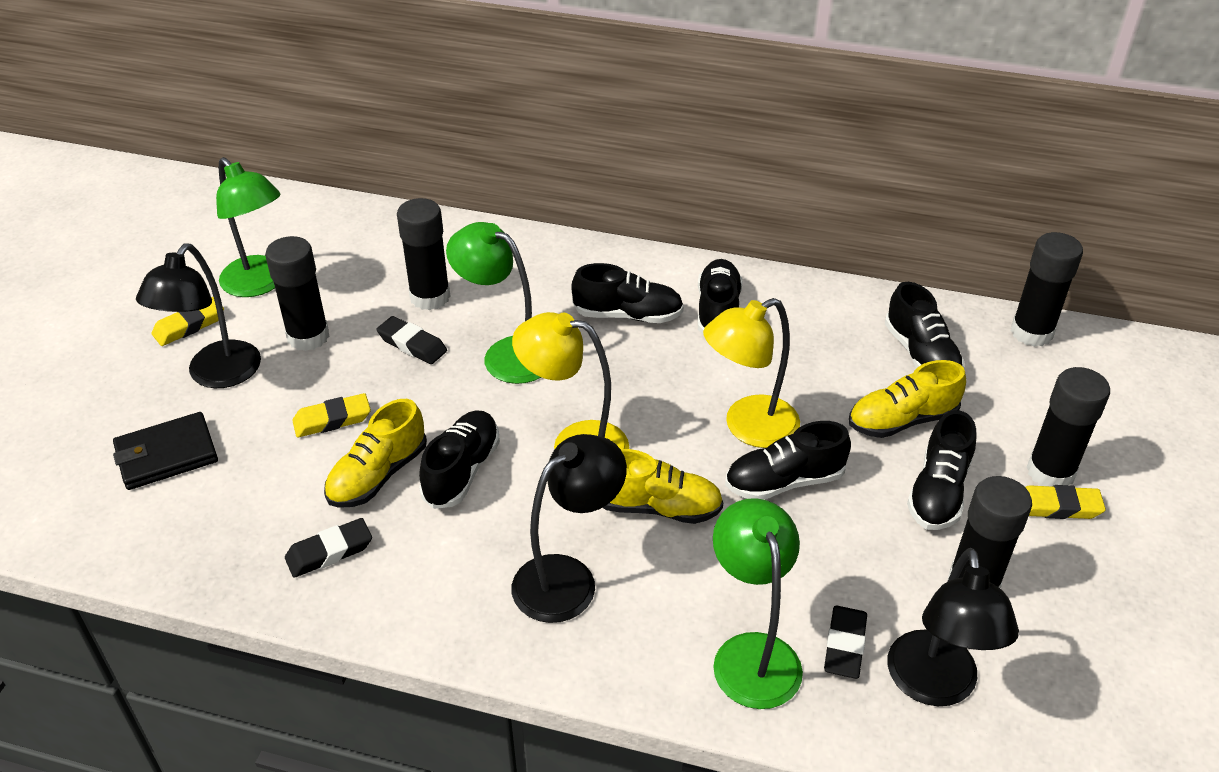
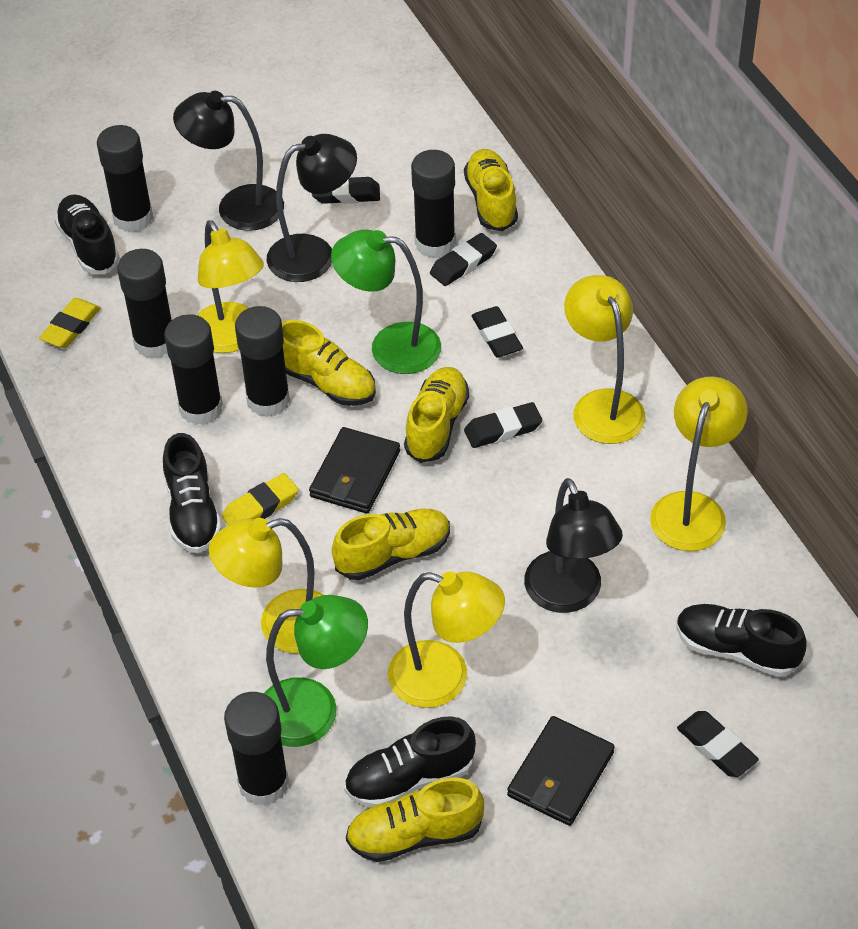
black eraser: [285,518,372,578] [376,316,447,364] [824,606,867,679] = 3 -> [312,177,380,204] [430,233,497,286] [464,402,542,448] [471,306,523,358] [677,711,759,777] = 5
black glue stick: [265,236,329,351] [397,198,450,310] [947,476,1032,589] [1011,232,1083,347] [1027,367,1110,486] = 5 -> [97,125,153,232] [117,249,172,358] [164,314,223,425] [224,692,289,806] [235,306,290,417] [411,150,456,258] = 6
black shoe: [419,410,500,509] [571,263,684,323] [698,259,743,335] [725,421,851,499] [885,282,964,368] [907,410,976,530] = 6 -> [54,194,120,274] [163,433,222,553] [344,716,476,807] [677,604,807,677] = 4
black wallet: [113,412,218,490] = 1 -> [309,427,400,514] [507,716,615,826] = 2
green lamp: [216,157,281,297] [446,222,541,384] [713,498,803,709] = 3 -> [264,595,368,747] [331,229,441,374] = 2
yellow eraser: [151,297,224,346] [292,393,371,437] [1025,485,1106,519] = 3 -> [39,298,101,348] [222,473,299,525] = 2
yellow lamp: [512,312,629,450] [703,298,800,448] = 2 -> [197,220,264,353] [209,518,323,654] [388,571,505,708] [564,275,646,444] [650,377,747,551] = 5
yellow shoe: [324,399,427,508] [602,449,723,524] [849,360,966,438] = 3 -> [282,320,376,406] [332,508,450,580] [346,777,484,862] [404,367,469,463] [464,149,518,231] = 5

